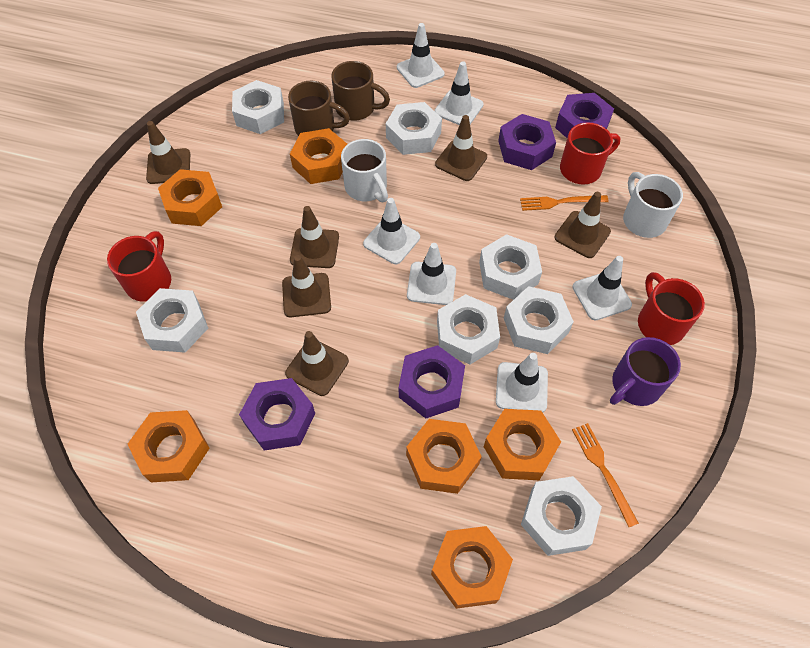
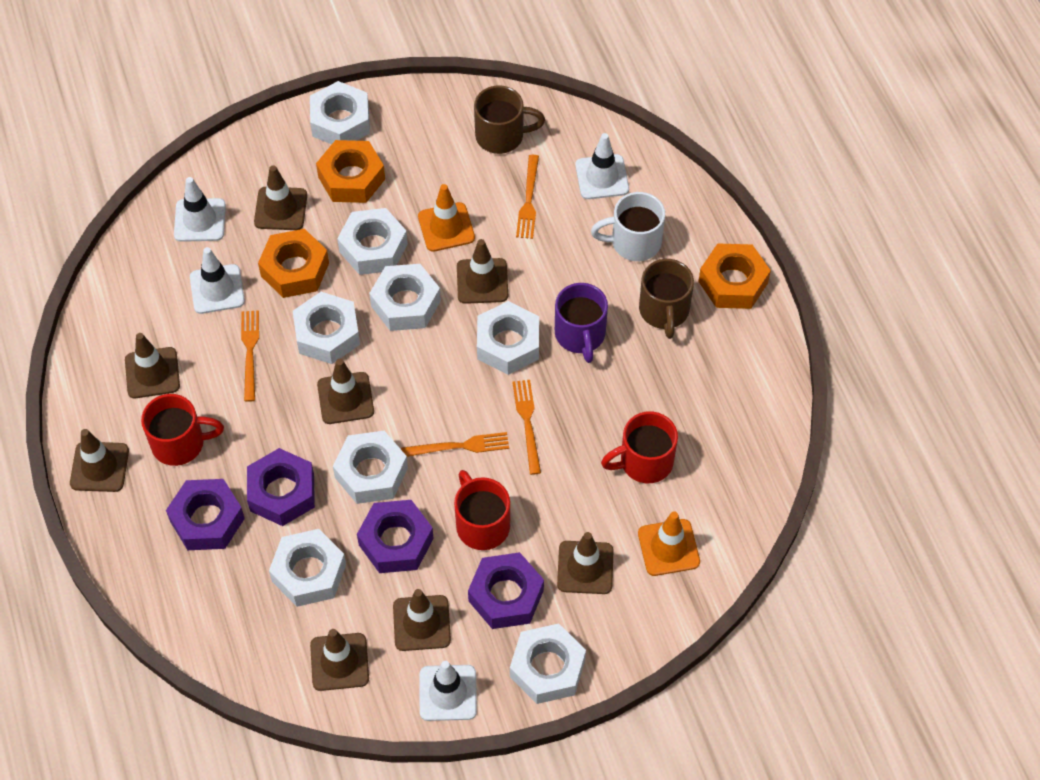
brown traffic cone: [146,121,190,184] [282,255,331,317] [285,331,349,396] [290,206,339,268] [435,115,487,181] [554,192,611,258] = 6 -> [70,429,129,492] [125,333,180,398] [254,165,307,230] [310,629,369,691] [317,359,374,424] [393,589,451,651] [457,239,508,304] [557,532,614,594] = 8
orange fork: [520,195,609,211] [572,423,639,527] = 2 -> [241,311,259,402] [401,432,509,457] [512,380,541,475] [516,155,539,239] = 4
orange nut: [128,410,210,482] [158,169,222,226] [290,128,347,184] [406,419,482,494] [431,526,513,609] [484,409,561,480] = 6 -> [258,229,329,298] [316,140,385,203] [698,244,771,309] = 3
orange traffic cone: none = 0 -> [418,184,475,252] [638,511,700,576] = 2
white mug: [341,139,388,202] [623,172,683,238] = 2 -> [591,192,665,261] = 1
white nut: [136,288,208,353] [232,80,284,134] [386,102,442,155] [437,294,500,364] [479,234,542,300] [504,286,574,354] [521,476,602,556] = 7 -> [269,529,346,607] [293,292,360,364] [310,81,370,144] [333,431,408,504] [337,208,408,275] [369,264,441,331] [477,301,539,375] [510,623,586,704] = 8
white traffic cone: [363,198,420,264] [397,23,445,88] [407,243,456,305] [434,61,484,125] [496,353,548,413] [572,256,632,320] = 6 -> [174,177,226,242] [190,247,245,314] [420,661,477,721] [575,133,629,199] = 4

